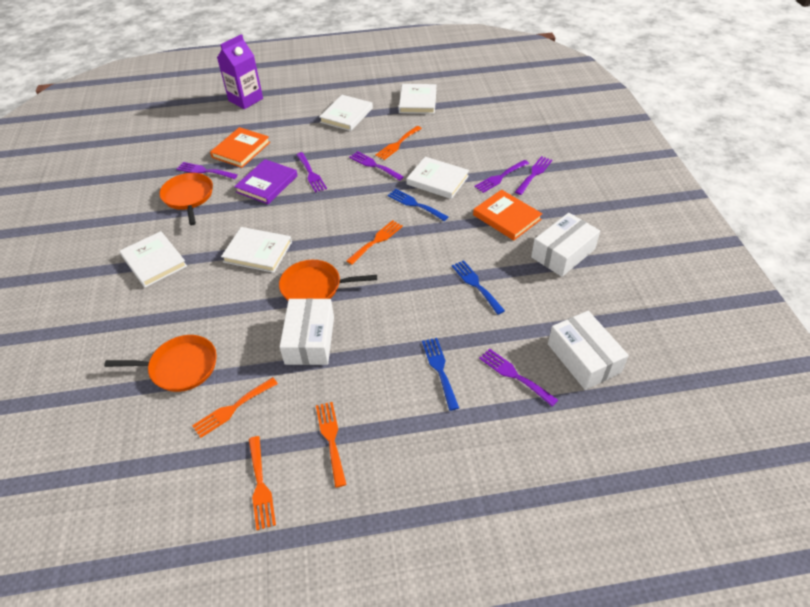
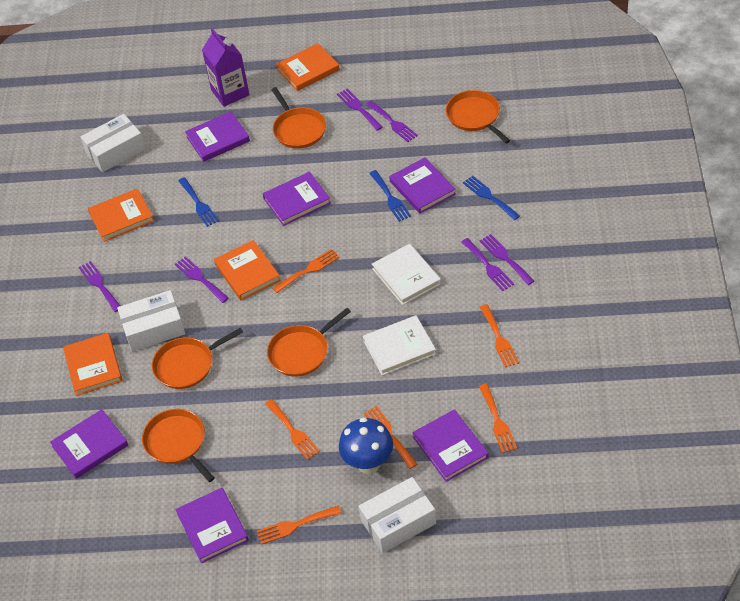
blue mushroom: none = 0 -> [339,417,393,474] = 1
orange book: [210,127,270,168] [473,190,543,240] = 2 -> [63,333,122,396] [88,188,154,242] [214,240,280,300] [276,43,340,91] = 4
orange fork: [192,377,278,438] [249,436,276,530] [316,402,347,488] [346,220,403,265] [375,126,422,160] = 5 -> [257,506,341,545] [265,399,320,460] [273,249,340,293] [364,406,417,469] [479,383,517,453] [480,304,519,368] = 6
orange pan: [104,335,217,392] [159,173,213,225] [279,260,377,300] = 3 -> [142,409,215,482] [152,328,243,389] [267,308,351,377] [272,87,326,149] [446,90,510,143] = 5
purple book: [234,159,298,204] = 1 -> [50,409,128,479] [175,488,249,563] [185,111,250,162] [263,172,331,226] [389,157,456,214] [412,410,489,482] = 6
white book: [119,231,187,288] [221,227,292,273] [319,95,373,131] [399,84,436,114] [406,157,469,199] = 5 -> [363,315,436,376] [372,244,441,305] = 2

